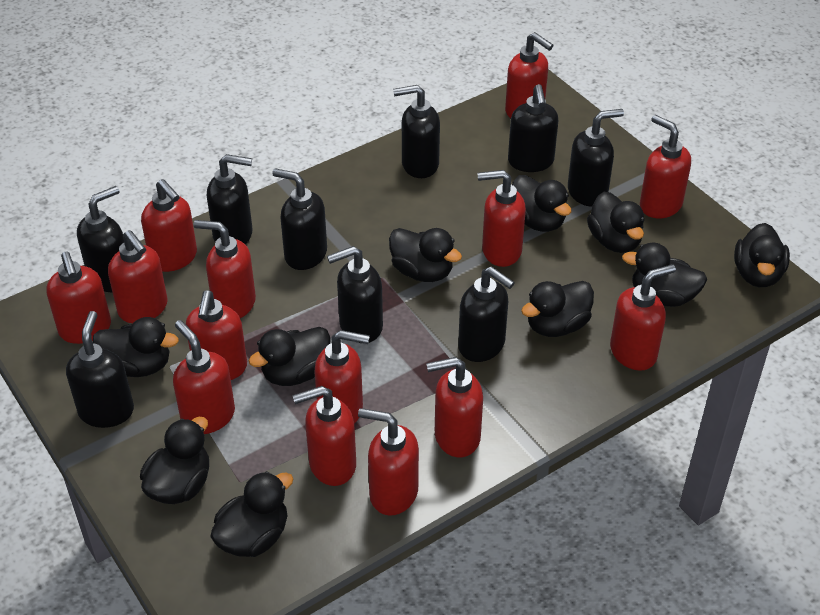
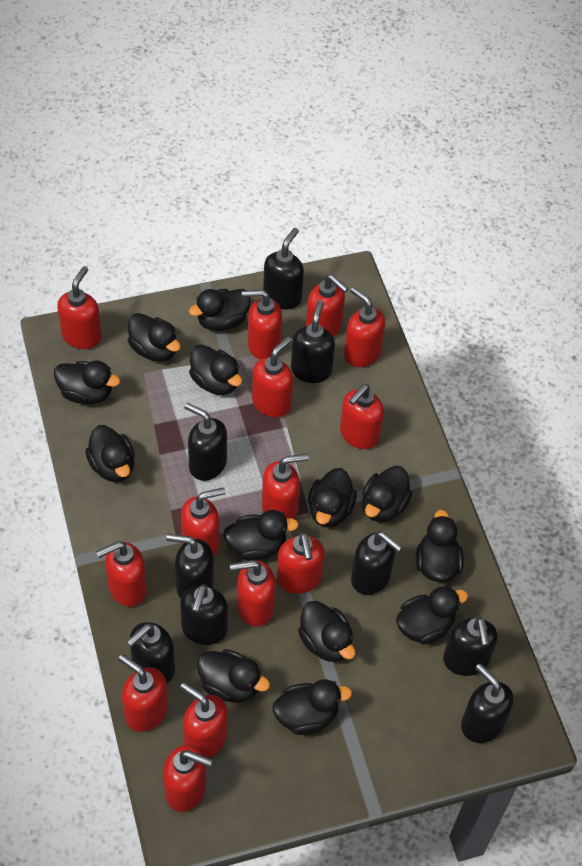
black duck: [93,317,179,377] [140,417,209,504] [210,471,294,557] [249,327,331,386] [389,228,462,282] [512,175,571,232] [521,281,594,337] [587,192,644,253] [622,243,707,307] [734,223,790,287] = 10 -> [54,360,120,404] [85,425,135,482] [128,313,181,362] [189,289,251,331] [189,344,242,395] [197,649,270,703] [223,510,299,561] [273,679,352,735] [298,601,355,662] [308,468,357,528] [362,466,413,522] [396,586,468,644] [416,510,464,582] = 13

